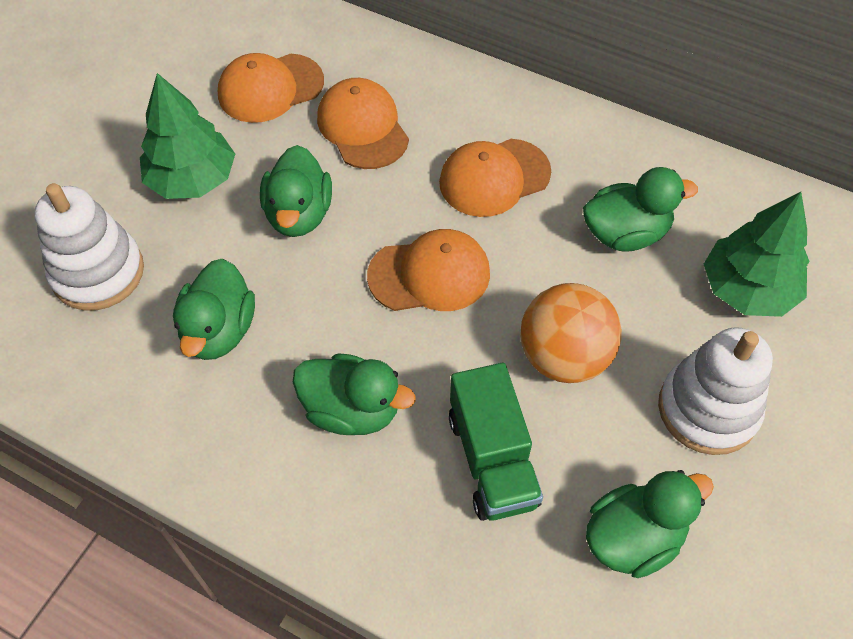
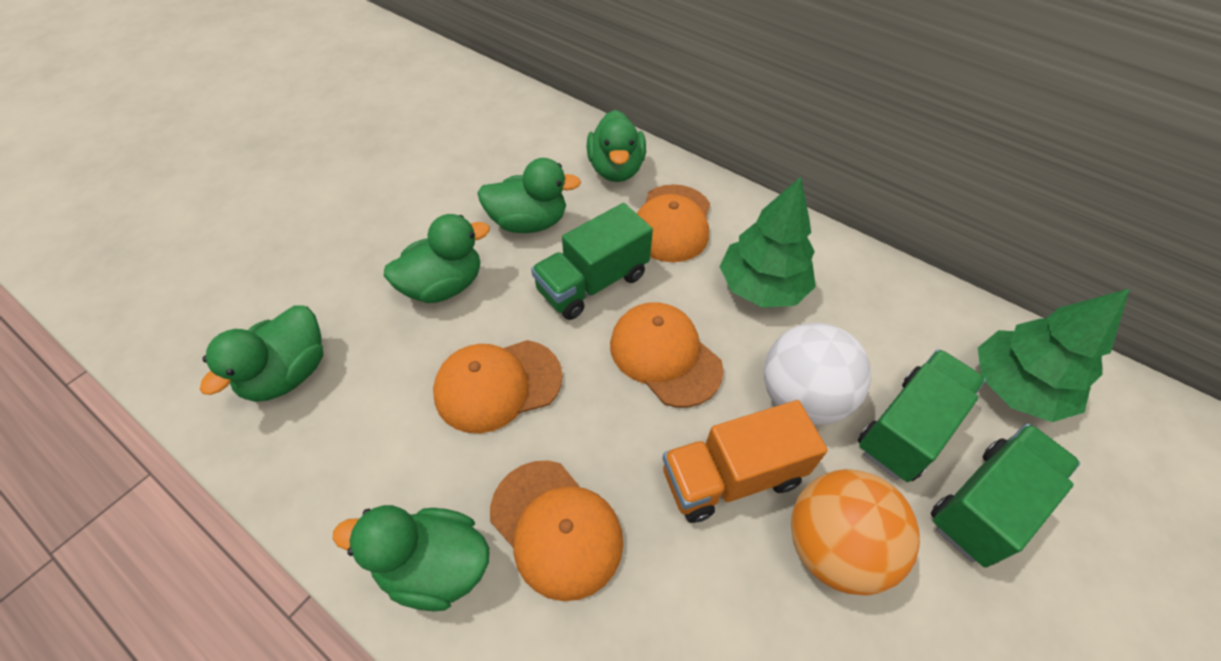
green truck: [449,363,543,521] = 1 -> [531,203,653,320] [858,349,986,482] [931,424,1080,568] = 3
orange truck: none = 0 -> [662,400,828,523] = 1
white ball: none = 0 -> [764,323,871,425] = 1
white stacking toy: [34,183,144,311] [658,327,773,455] = 2 -> none = 0

